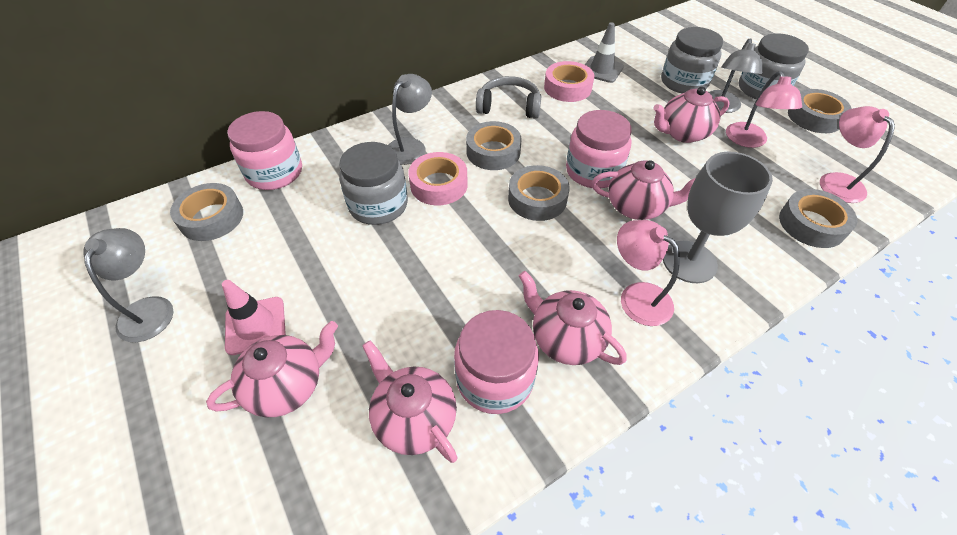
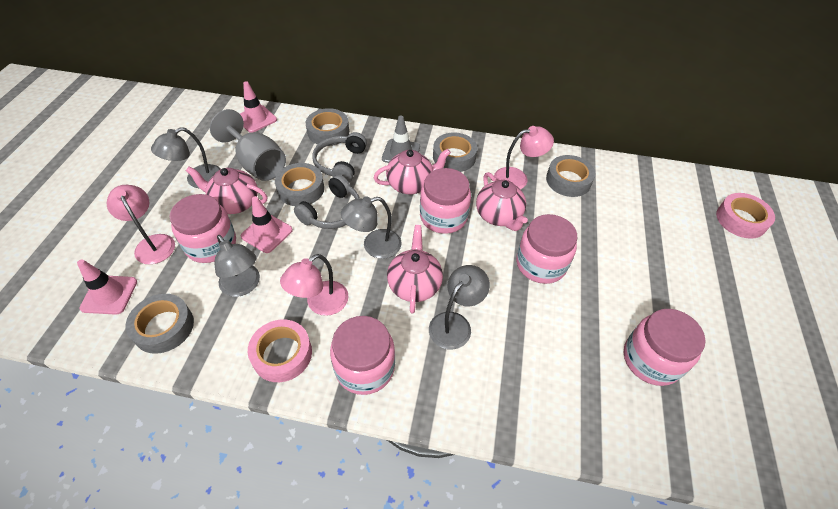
grey headphones: [476,76,541,119] = 1 -> [294,175,360,229] [312,132,367,182] = 2
grey jar: [339,142,408,225] [661,27,723,94] [738,33,809,99] = 3 -> none = 0
grey lamp: [83,228,173,342] [388,74,432,165] [709,38,762,113] = 3 -> [151,127,221,188] [214,235,260,297] [341,196,402,259] [429,265,490,349] = 4
pink jar: [227,111,302,190] [454,310,539,414] [566,110,632,189] = 3 -> [170,194,236,263] [330,316,395,395] [420,168,471,234] [516,214,577,284] [624,309,706,386] = 5
pink teapot: [206,321,338,417] [362,340,458,463] [519,271,627,365] [592,160,695,220] [653,87,730,143] = 5 -> [186,167,267,214] [374,149,451,194] [387,225,443,313] [476,172,528,231] = 4
pink traffic cone: [222,280,286,355] = 1 -> [77,259,137,315] [240,81,277,133] [241,196,293,253] = 3

